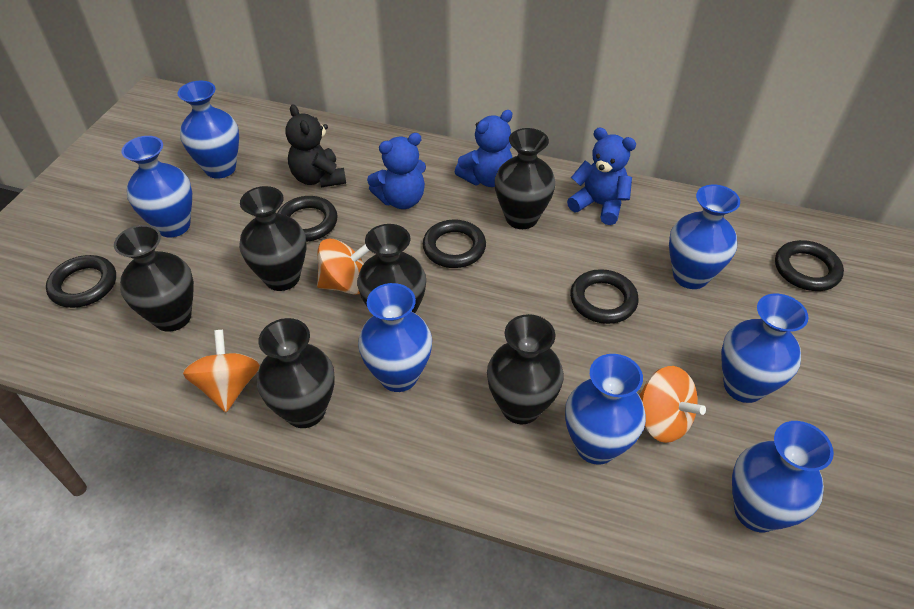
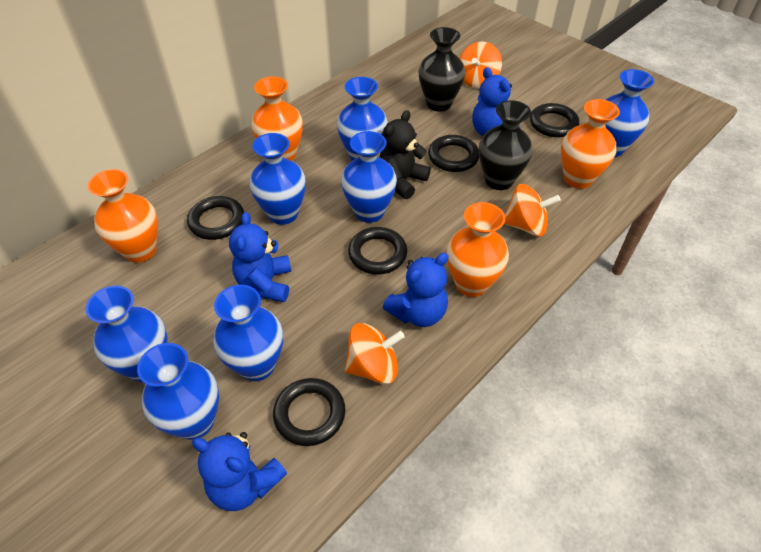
black vase: [114,225,194,332] [239,186,306,291] [257,318,335,428] [357,224,426,316] [487,314,564,424] [495,128,556,229] = 6 -> [419,27,465,112] [479,100,533,190] = 2
blue teddy bear: [367,133,426,209] [455,110,513,187] [567,128,636,225] = 3 -> [192,432,287,511] [229,212,291,302] [383,253,449,327] [472,67,520,136] = 4
orange vase: none = 0 -> [88,169,158,263] [251,76,303,161] [446,202,509,297] [561,99,620,189] = 4

